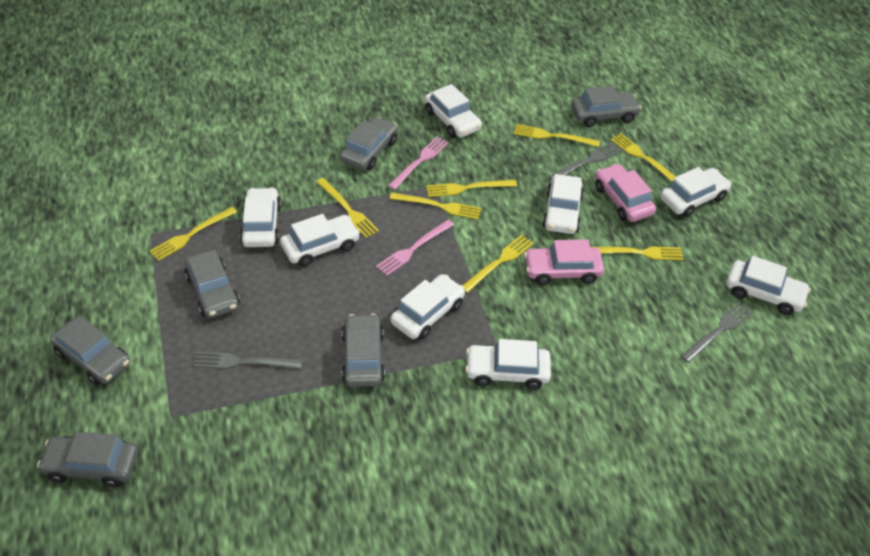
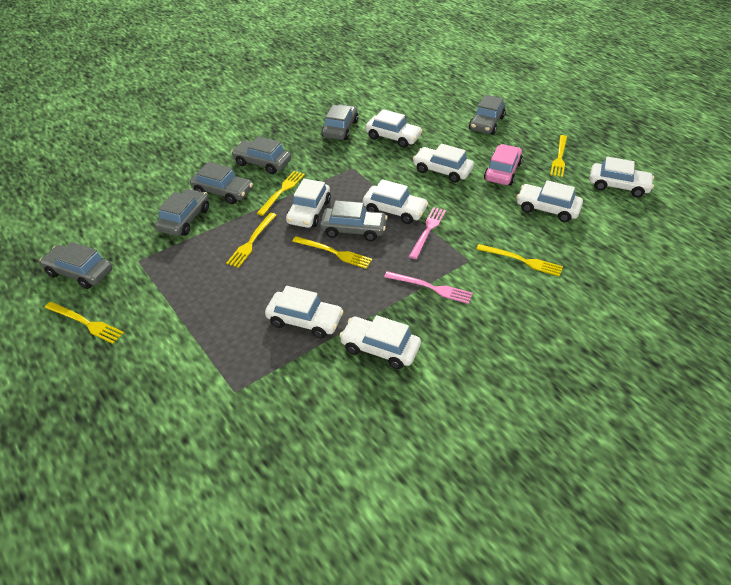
grey car: [37,432,138,487] [50,316,130,385] [184,250,240,318] [340,117,398,170] [342,314,385,387] [571,86,642,127] = 6 -> [40,242,112,289] [155,189,209,236] [190,162,253,204] [231,136,291,174] [320,200,387,241] [322,104,358,140] [469,95,506,135] = 7
grey fork: [194,352,302,369] [548,142,622,180] [681,302,754,363] = 3 -> none = 0
pink car: [524,239,604,285] [595,164,656,222] = 2 -> [484,144,523,185] = 1
yellow fork: [150,207,237,261] [316,178,379,238] [389,192,482,220] [426,180,517,197] [463,235,534,293] [514,124,600,147] [596,247,683,260] [611,133,676,182] = 8 -> [45,302,124,344] [226,213,276,268] [257,171,305,216] [292,236,372,269] [476,244,563,276] [550,135,567,177] = 6

